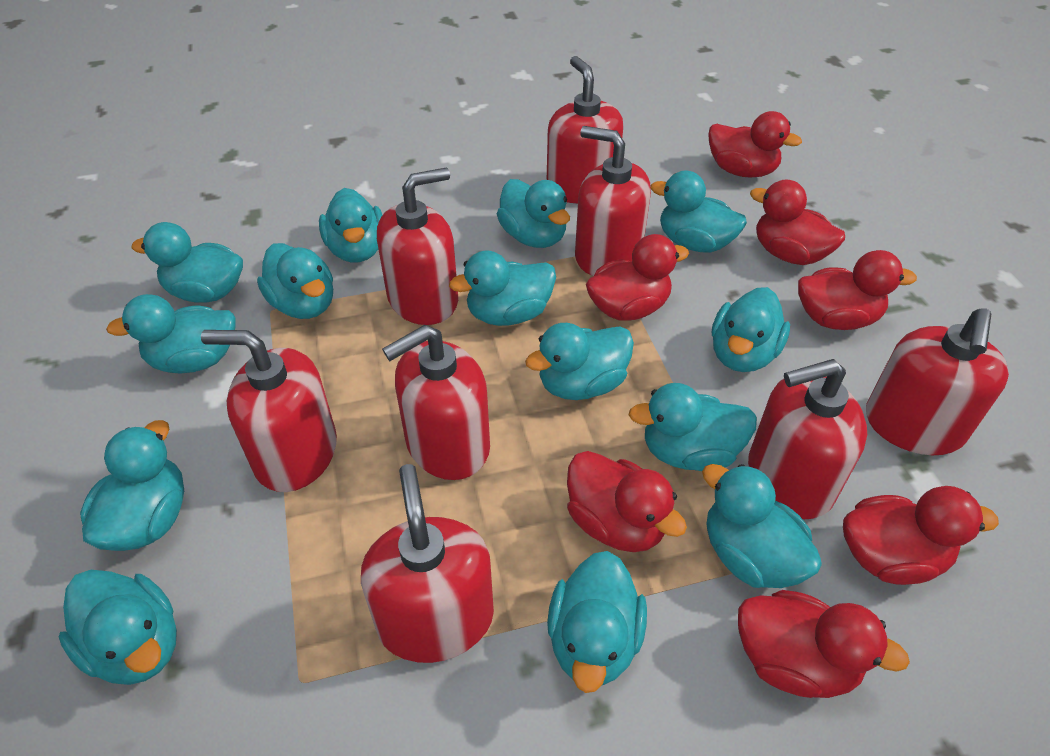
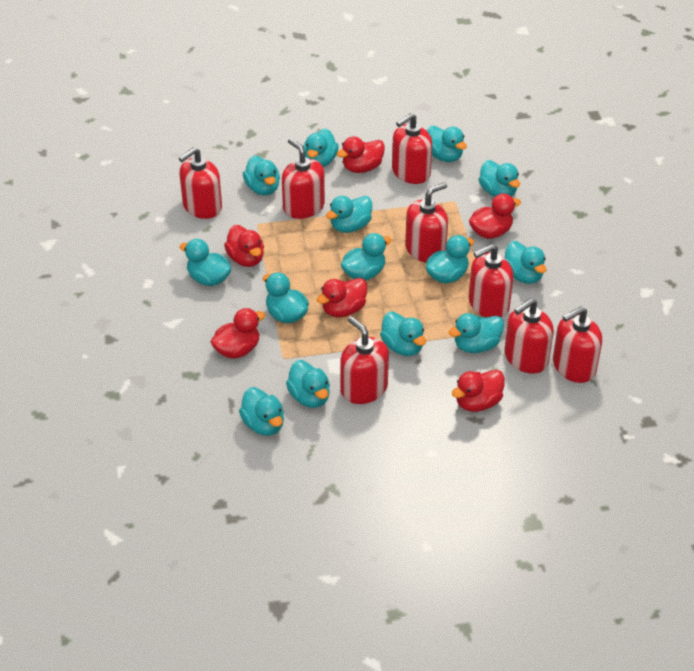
red duck: [567,451,687,552] [586,234,689,321] [708,111,802,177] [738,590,910,698] [750,180,845,265] [798,250,917,330] [843,486,999,585] = 7 -> [211,308,265,359] [224,225,264,267] [317,278,367,317] [337,136,385,173] [452,370,505,412] [469,193,521,239] = 6

